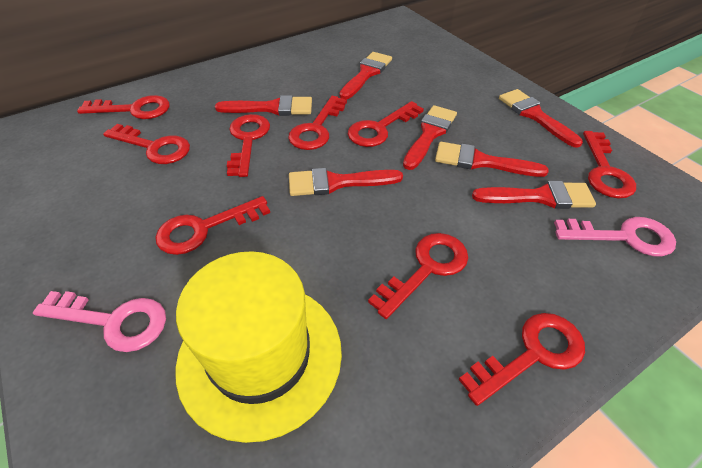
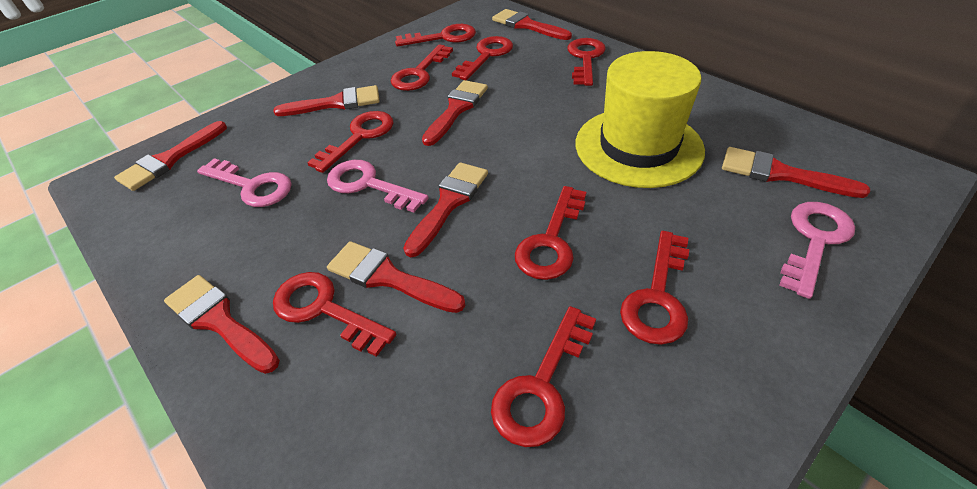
pink key: [33,291,166,352] [554,217,676,257] = 2 -> [197,158,292,207] [327,160,429,213] [779,202,855,299] = 3
red brush: [215,95,312,116] [289,168,403,196] [339,52,392,99] [403,105,457,170] [435,142,549,177] [472,181,596,209] [499,89,583,148] = 7 -> [114,121,227,191] [164,275,280,374] [273,85,380,116] [327,241,466,313] [403,162,488,257] [422,80,488,146] [492,9,572,40] [722,147,870,198] = 8

